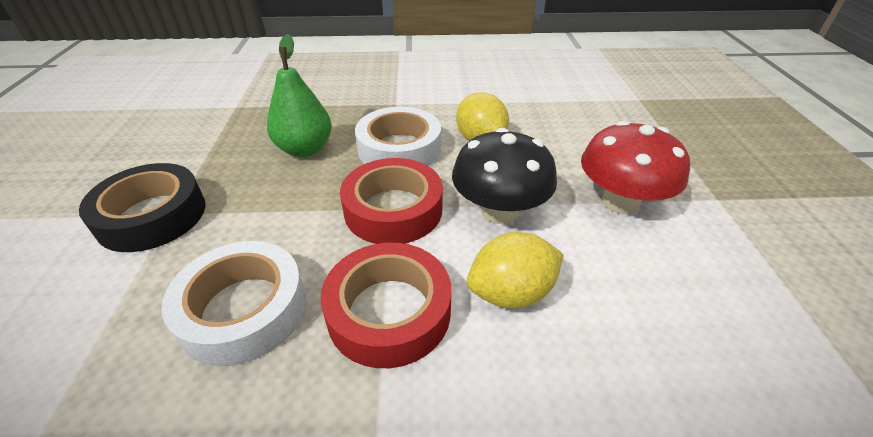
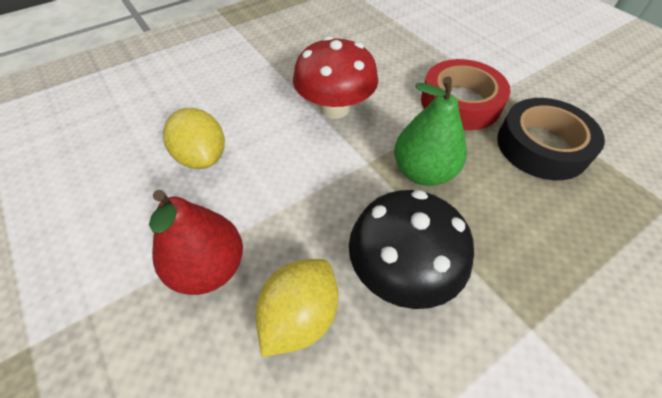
red pear: none = 0 -> [149,190,243,295] = 1
red tape: [321,243,451,368] [340,158,443,244] = 2 -> [421,59,510,130] = 1
white tape: [162,241,306,366] [355,107,441,166] = 2 -> none = 0

